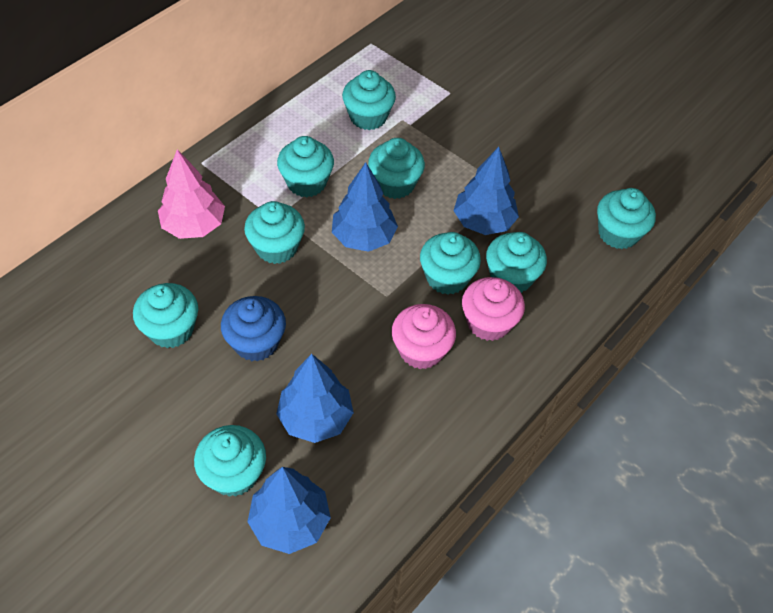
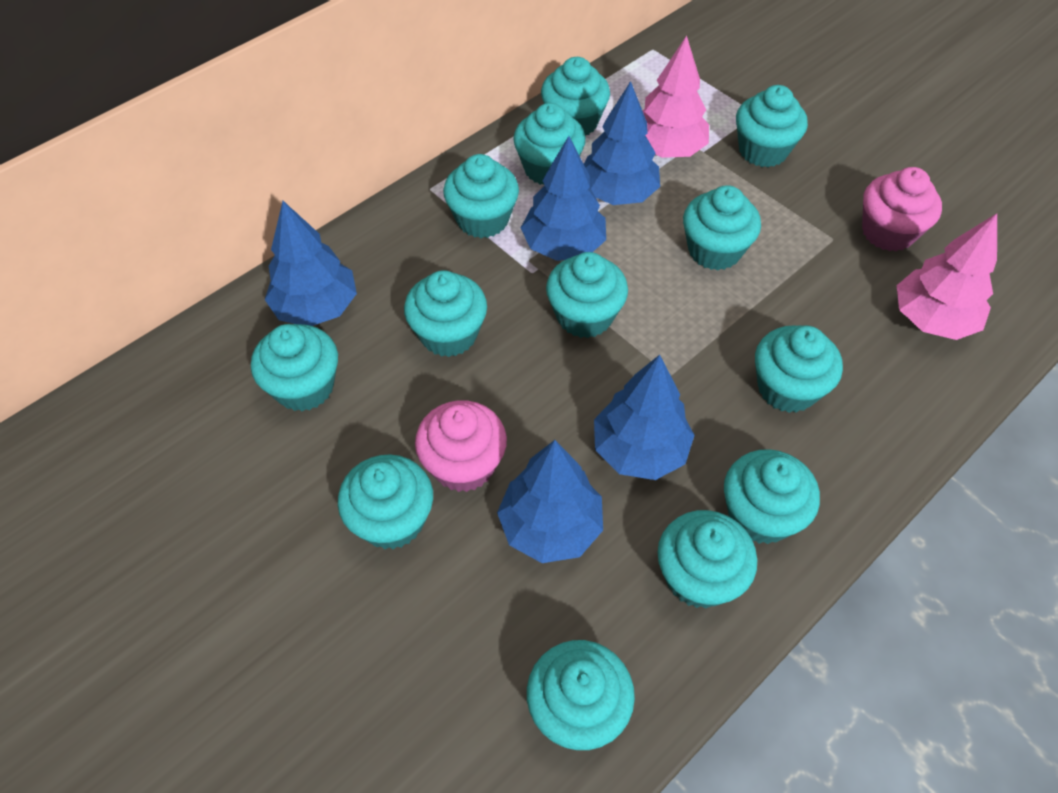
blue cupcake: [221,296,286,362] = 1 -> none = 0
blue tree: [247,467,331,554] [276,354,354,443] [332,162,398,252] [453,147,519,235] = 4 -> [265,201,357,326] [497,440,603,563] [521,136,606,261] [584,81,660,205] [594,355,695,480] = 5
pink tree: [158,149,225,239] = 1 -> [642,36,709,158] [897,213,997,340] = 2
turquoise cupcake: [133,283,198,348] [194,425,266,497] [244,201,305,264] [277,136,334,198] [342,70,396,130] [368,138,425,199] [420,232,481,295] [486,232,547,293] [597,188,656,249] = 9 -> [251,324,338,411] [338,454,433,550] [404,270,487,357] [443,154,519,238] [513,103,586,185] [527,640,635,750] [541,57,610,135] [546,252,628,338] [658,510,757,609] [683,185,761,270] [724,449,820,544] [736,85,808,167] [755,325,843,413] = 13

